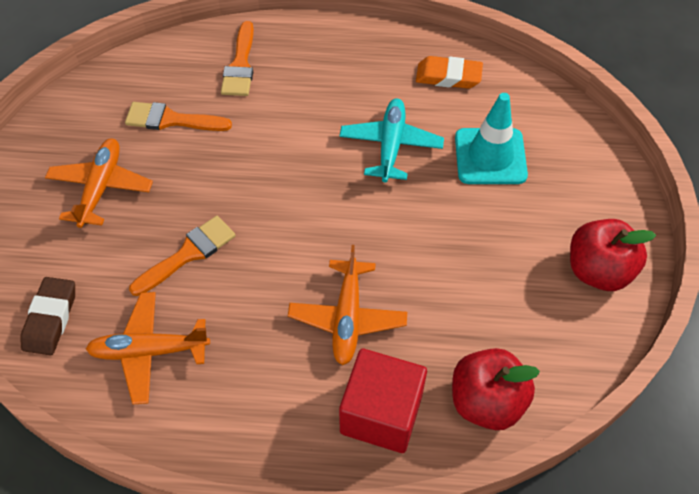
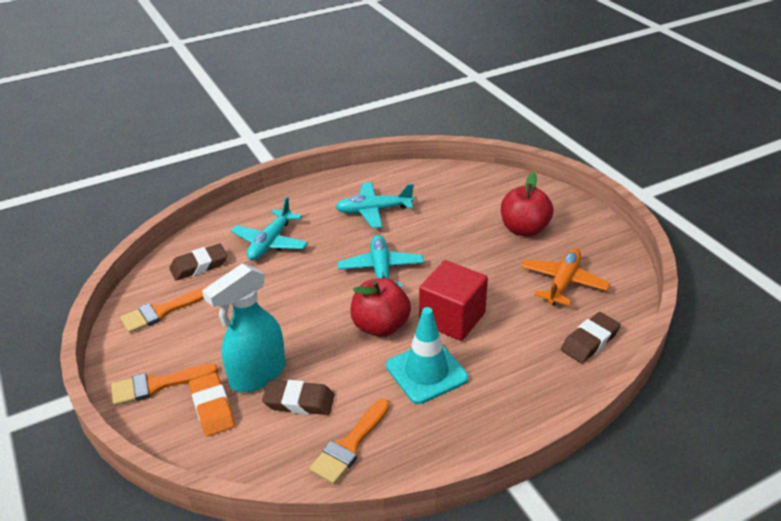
brown eraser: [20,277,75,355] = 1 -> [169,244,227,280] [262,380,335,415] [561,312,621,363] = 3
orange plane: [45,139,153,228] [86,292,210,404] [288,245,407,365] = 3 -> [521,248,610,306] = 1
turquoise plane: [339,98,444,183] = 1 -> [231,197,308,260] [335,182,414,228] [338,235,424,288] = 3
turquoise spray bottle: none = 0 -> [202,263,286,392] = 1

